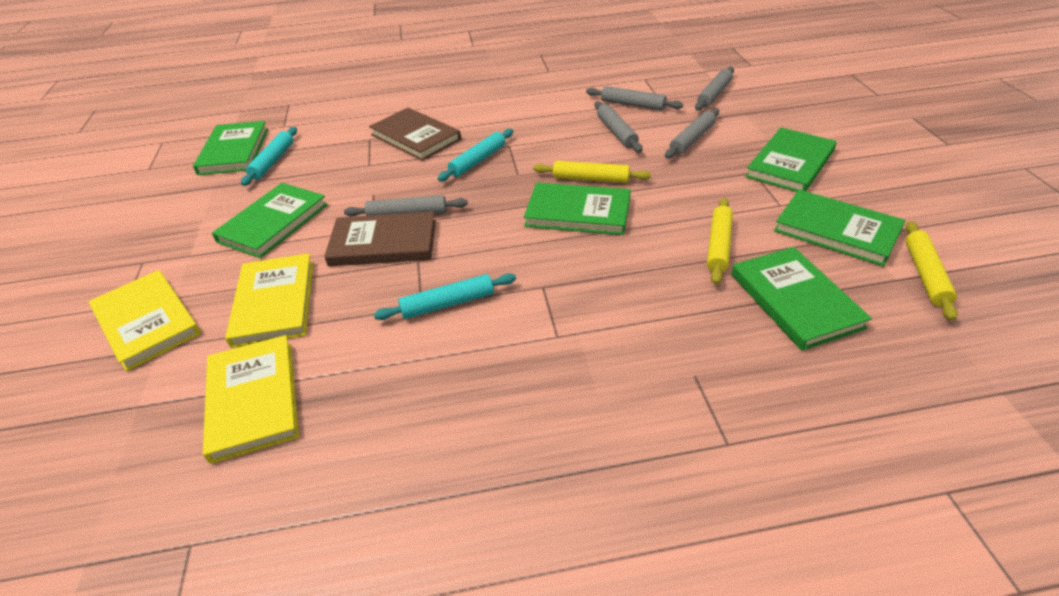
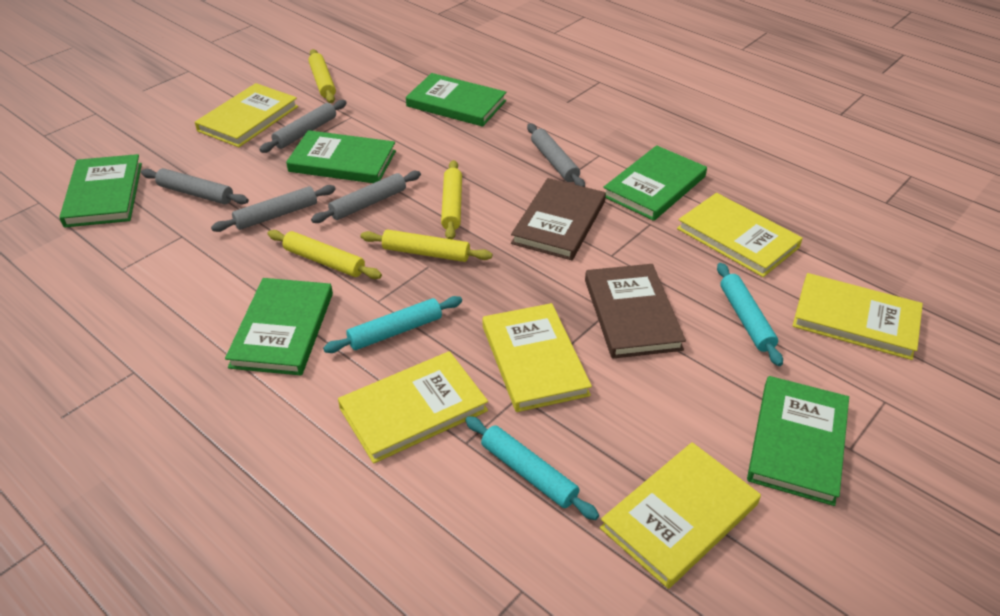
yellow book: [88,270,201,372] [203,335,299,464] [225,253,313,348] = 3 -> [195,83,298,147] [338,351,488,464] [483,303,592,412] [600,442,761,589] [677,193,803,277] [792,273,923,360] = 6
yellow rolling pin: [533,161,651,183] [707,198,733,285] [905,221,958,321] = 3 -> [268,230,382,279] [308,49,336,103] [361,229,492,262] [441,160,462,239] = 4

